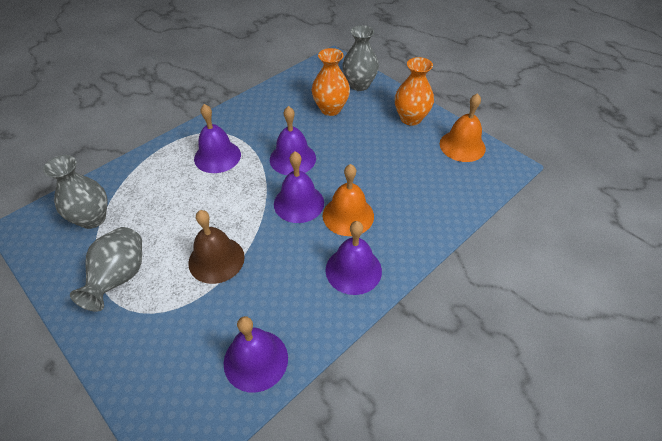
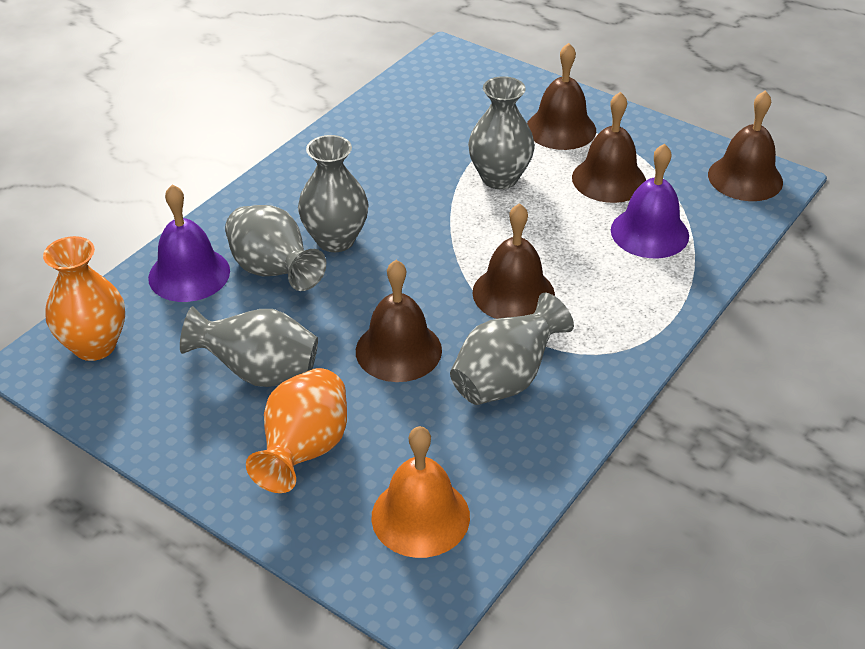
brown bell: [188,210,245,284] = 1 -> [356,260,442,382] [472,203,555,319] [527,43,596,150] [572,92,646,203] [708,90,783,201] = 5
grey vase: [43,155,108,229] [70,227,142,312] [342,25,379,91] = 3 -> [180,306,318,387] [225,205,326,291] [298,135,369,252] [450,293,574,405] [468,76,535,189] = 5
orange bell: [323,164,374,236] [440,93,486,162] = 2 -> [371,426,470,558] = 1
purple bell: [194,104,241,173] [224,316,288,393] [270,106,316,175] [274,152,324,223] [325,221,382,295] = 5 -> [148,184,230,302] [611,144,689,258] = 2

